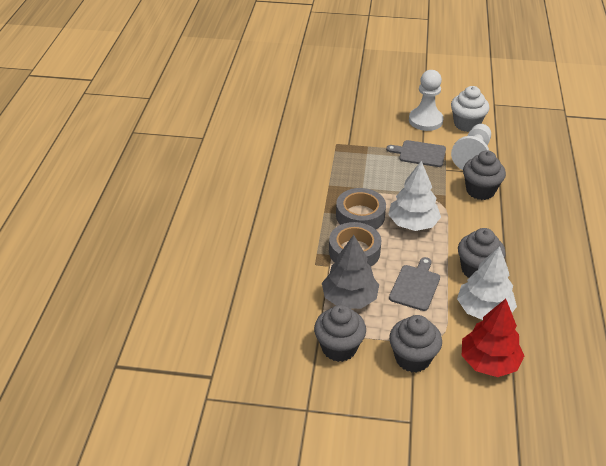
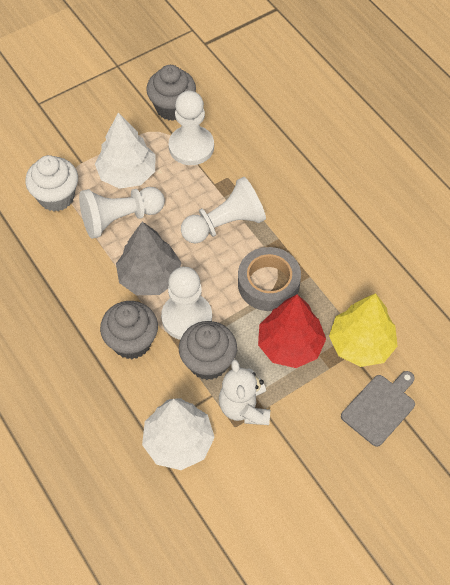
grey cupcake: [314,305,366,362] [389,315,442,372] [458,228,506,278] [463,150,506,200] = 4 -> [100,301,158,359] [146,65,196,121] [179,321,237,380] = 3
grey cutting board: [386,140,446,167] [389,257,440,311] = 2 -> [341,371,415,447] = 1
grey tape: [329,222,381,266] [336,188,386,229] = 2 -> [238,247,301,311] = 1
white pawn: [409,70,444,131] [451,124,491,170] = 2 -> [79,187,165,239] [161,267,212,340] [169,91,214,165] [181,177,266,244] = 4
white teddy bear: none = 0 -> [219,359,270,425] = 1
yellow tree: none = 0 -> [329,293,397,367] = 1

